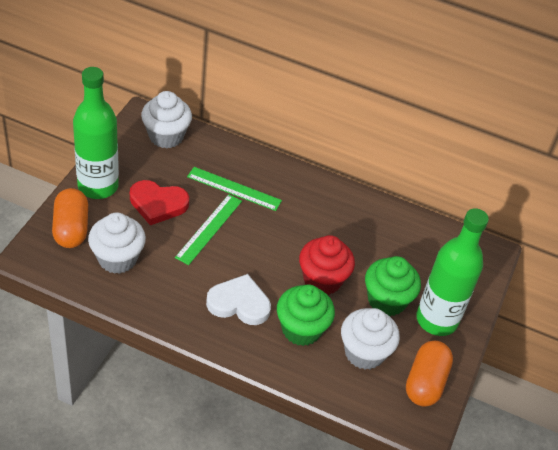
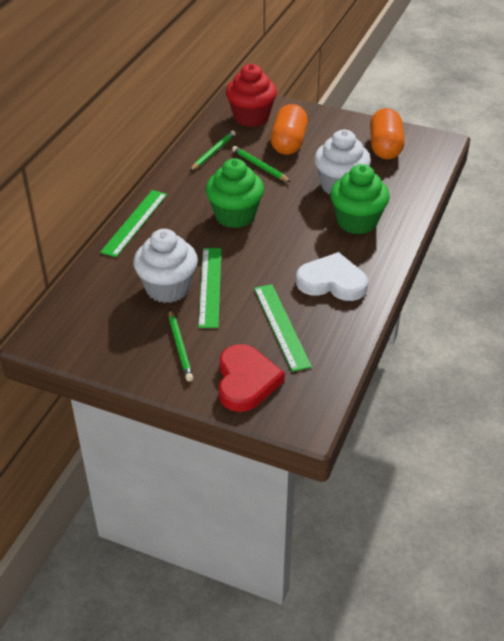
green bottle: [73,67,119,199] [416,208,489,336] = 2 -> none = 0
green pencil: none = 0 -> [169,309,193,381] [190,130,236,171] [232,146,291,182] = 3
green ruler: [175,194,242,265] [187,167,282,211] = 2 -> [100,190,167,257] [198,248,221,328] [254,284,312,372] = 3
white cupcake: [88,212,146,274] [141,91,192,149] [341,308,400,370] = 3 -> [133,229,198,303] [314,130,371,194] = 2

